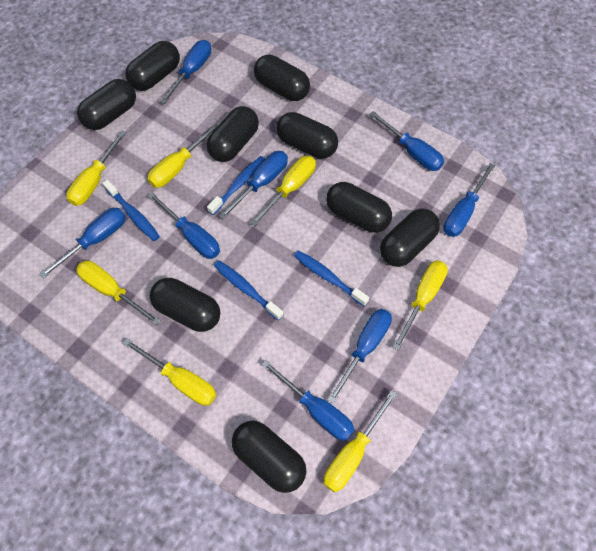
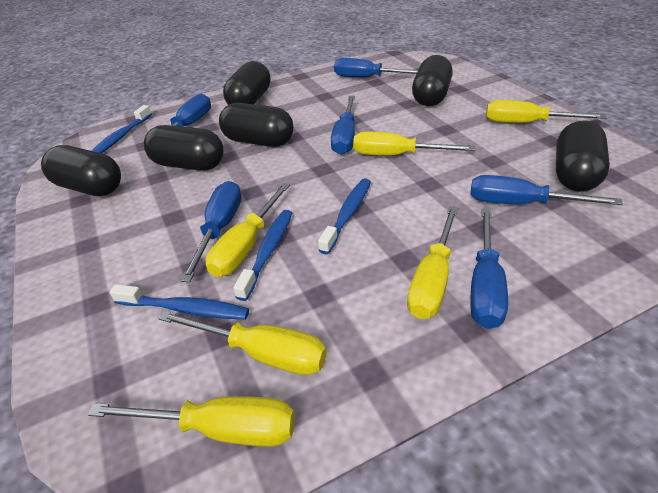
black capsule: [77,79,136,130] [125,41,180,91] [150,278,220,332] [207,106,259,162] [232,420,306,493] [254,55,310,101] [276,112,338,159] [326,182,392,233] [380,208,440,267] = 9 -> [41,145,121,196] [144,125,224,171] [219,103,294,147] [223,61,271,105] [412,55,453,106] [556,121,610,191] = 6
blue screwdriver: [39,208,126,279] [148,192,220,259] [160,40,211,104] [219,151,288,220] [261,360,354,441] [327,309,392,404] [369,111,444,171] [443,163,496,237] = 8 -> [143,93,211,149] [180,181,242,282] [331,96,355,155] [334,58,418,78] [470,175,623,205] [470,209,508,329] = 6
yellow screwdriver: [66,130,126,206] [76,261,161,325] [122,338,216,406] [147,123,218,188] [250,156,316,226] [324,390,397,492] [392,260,448,351] = 7 -> [88,396,295,447] [158,311,327,375] [206,183,290,277] [353,132,475,155] [407,206,458,319] [486,100,607,123] = 6

